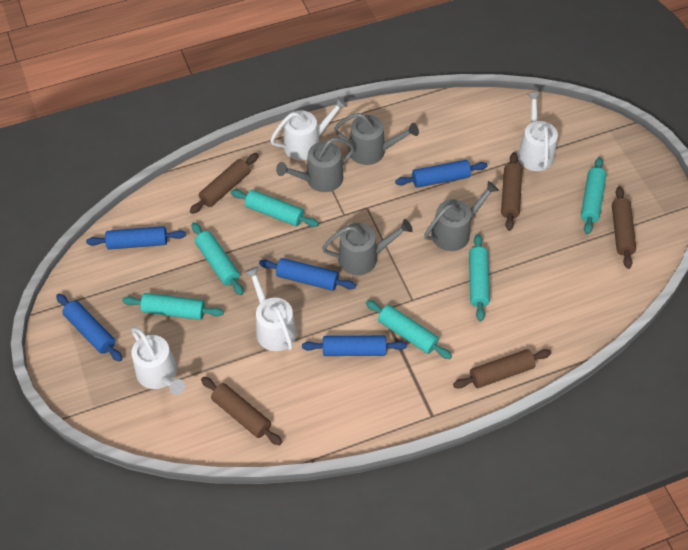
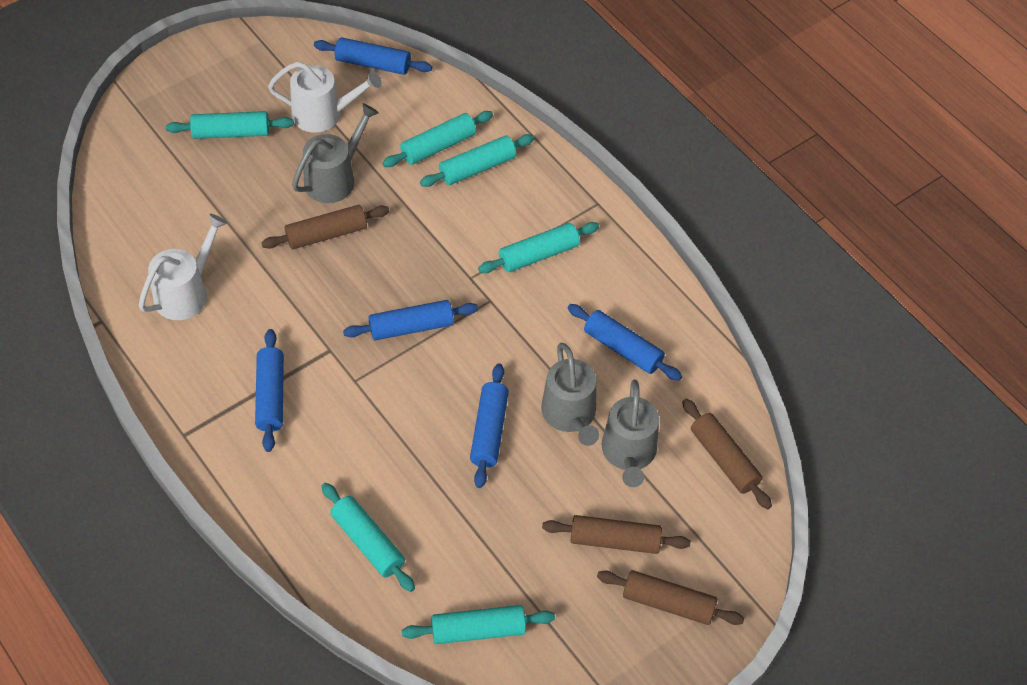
brown rolling pin: [190,153,259,214] [201,377,282,445] [453,349,551,389] [501,152,522,231] [612,186,636,269] = 5 -> [261,205,389,249] [542,515,690,554] [597,570,744,625] [682,399,772,509] = 4
grey watering can: [276,138,355,192] [322,219,413,275] [334,113,419,165] [424,181,499,251] = 4 -> [292,103,379,203] [541,343,599,446] [602,379,659,487] = 3
white watering can: [131,327,185,395] [244,266,297,351] [270,97,347,160] [518,93,558,171] = 4 -> [139,214,228,320] [268,62,381,133] = 2

